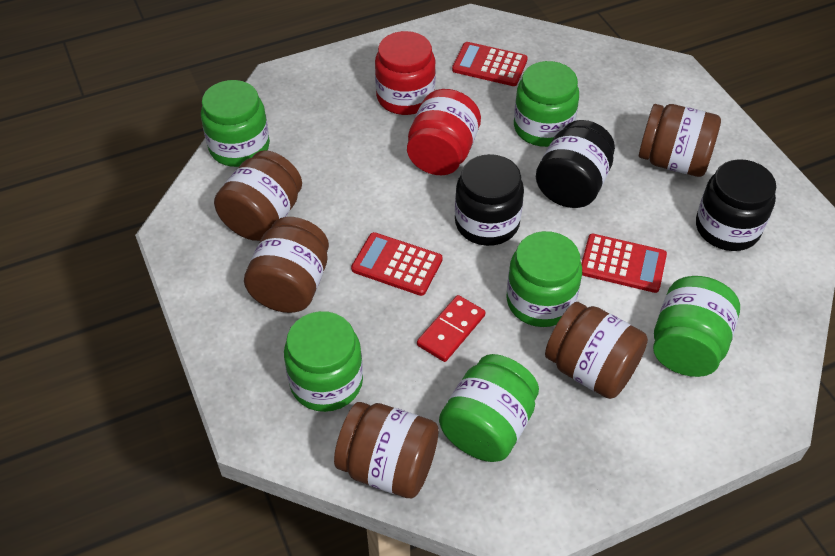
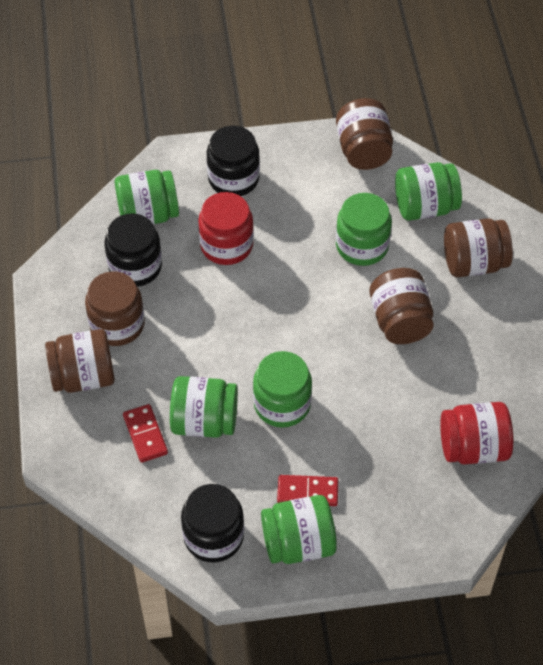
red calculator: [351,232,443,296] [452,42,528,86] [581,234,667,293] = 3 -> none = 0
red domino: [417,295,486,362] = 1 -> [123,404,168,463] [277,475,338,506] = 2

